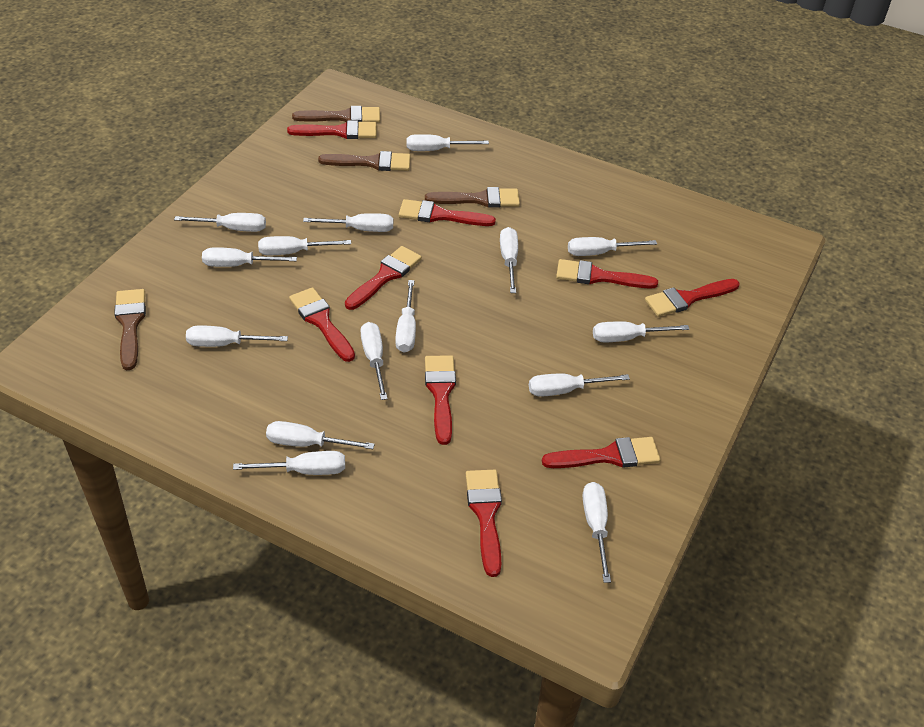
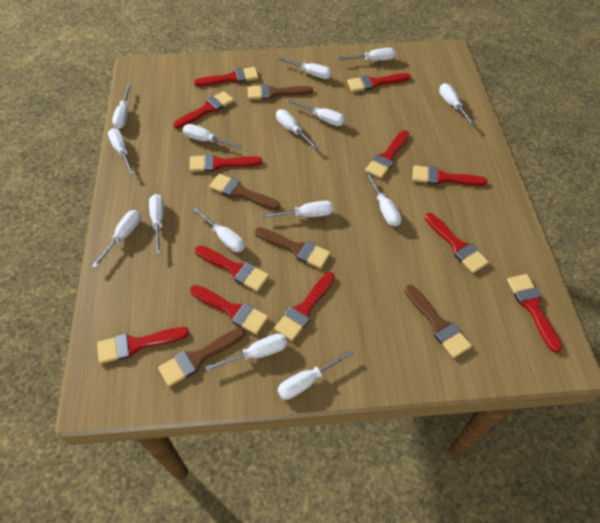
brown brush: [114,289,146,370] [292,106,380,123] [318,151,411,171] [425,187,520,208] = 4 -> [158,328,245,387] [209,174,280,210] [248,84,313,100] [255,227,331,269] [405,285,472,358] = 5
red brush: [287,120,377,139] [289,287,355,362] [345,246,422,310] [399,199,496,226] [425,355,456,445] [466,470,502,577] [542,437,661,468] [556,259,658,289] [645,279,739,317] = 9 -> [97,327,189,364] [173,91,234,129] [189,154,262,172] [190,285,269,335] [194,67,259,86] [195,245,269,292] [274,272,335,341] [347,73,411,92] [365,130,409,179] [412,166,488,186] [425,213,489,273] [507,274,562,353] = 12

